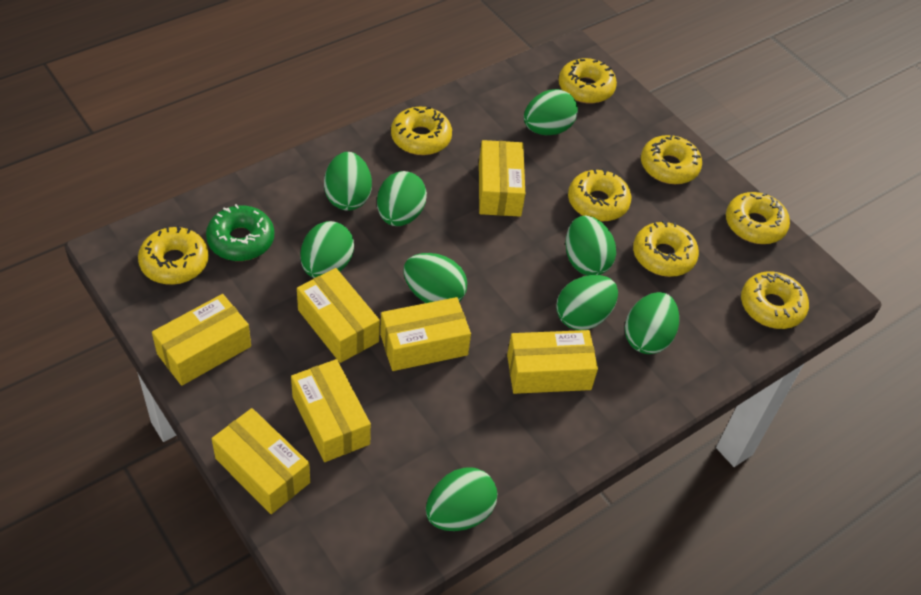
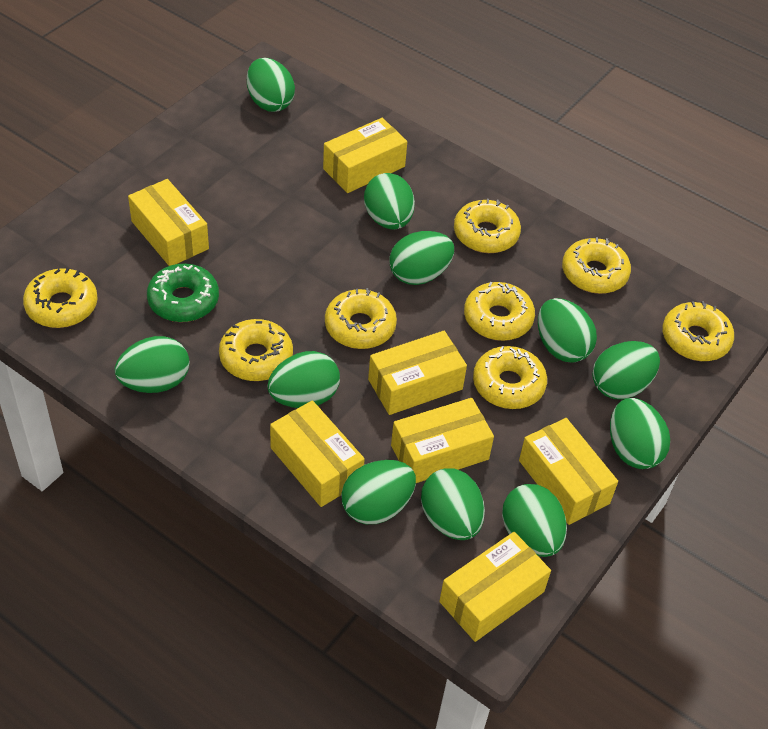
green egg: [300,221,354,278] [324,152,372,211] [377,171,427,226] [404,253,467,303] [426,467,497,531] [524,89,578,135] [556,275,618,330] [565,216,616,276] [625,292,679,354] = 9 -> [115,336,190,393] [247,58,295,112] [267,351,340,408] [341,460,416,524] [364,173,415,229] [390,231,454,285] [421,468,485,540] [502,484,567,557] [538,298,597,363] [592,341,660,399] [610,398,670,469] = 11

